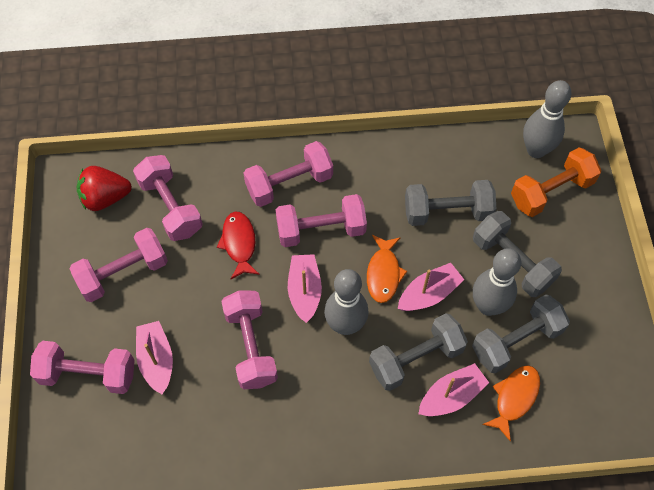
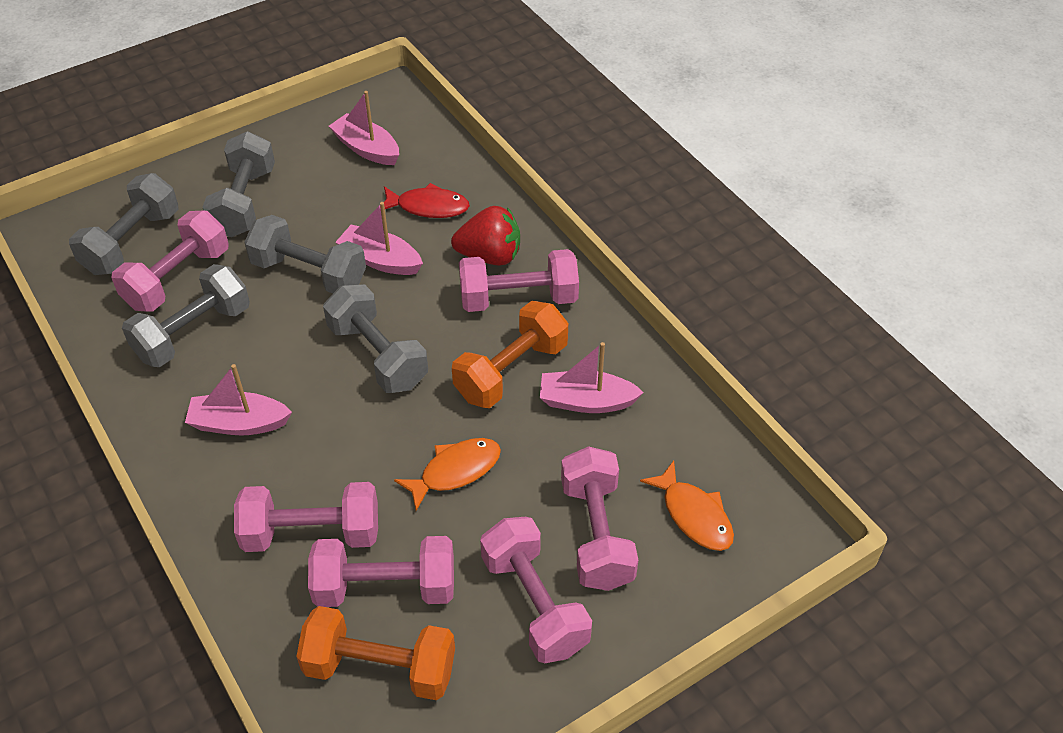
grey bowling pin: [324,269,369,335] [473,248,521,316] [523,80,571,158] = 3 -> none = 0
grey dumbbell: [369,313,468,391] [405,180,496,226] [472,294,570,374] [473,211,562,297] = 4 -> [69,173,179,275] [122,264,250,367] [203,131,275,237] [244,215,366,293] [323,284,428,393] = 5
orange dumbbell: [511,147,601,217] = 1 -> [296,606,455,700] [452,301,568,408] = 2

